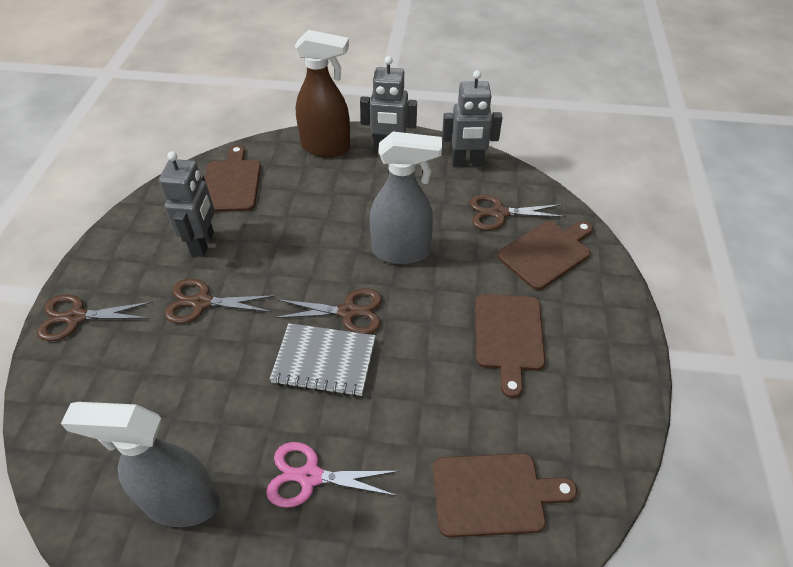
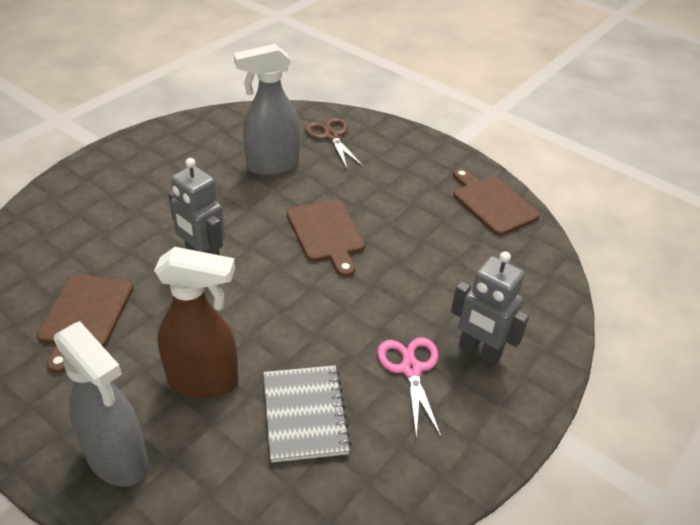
brown cutting board: [204,145,261,212] [433,453,577,537] [475,294,545,398] [497,221,593,290] = 4 -> [37,274,133,373] [287,199,365,277] [453,168,540,236] = 3
brown scissors: [37,294,153,341] [164,279,275,324] [274,288,382,334] [470,194,566,230] = 4 -> [305,117,364,169] = 1
grey robot: [159,151,215,257] [360,56,417,151] [442,70,502,166] = 3 -> [168,158,225,255] [451,251,529,365] = 2

